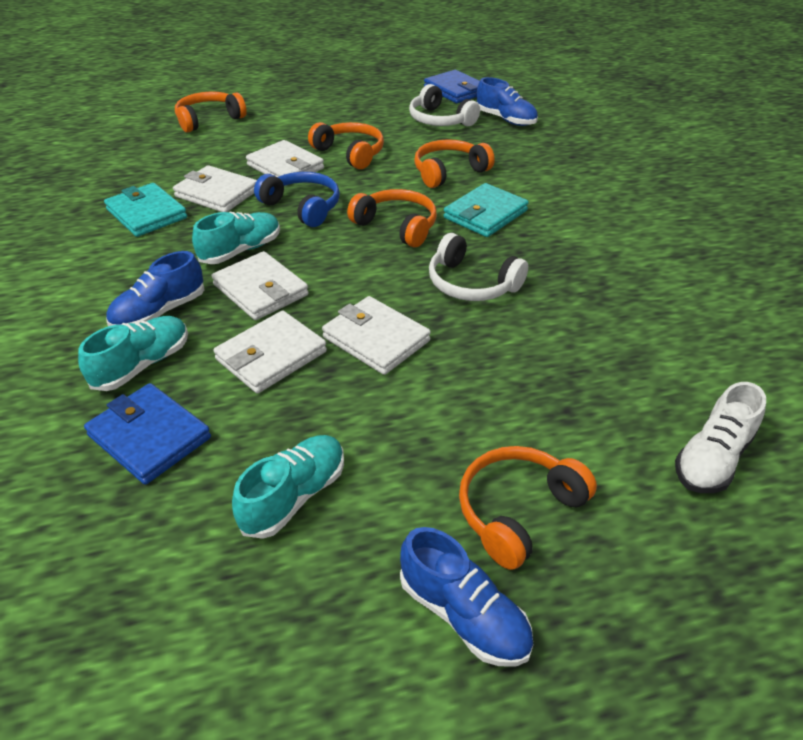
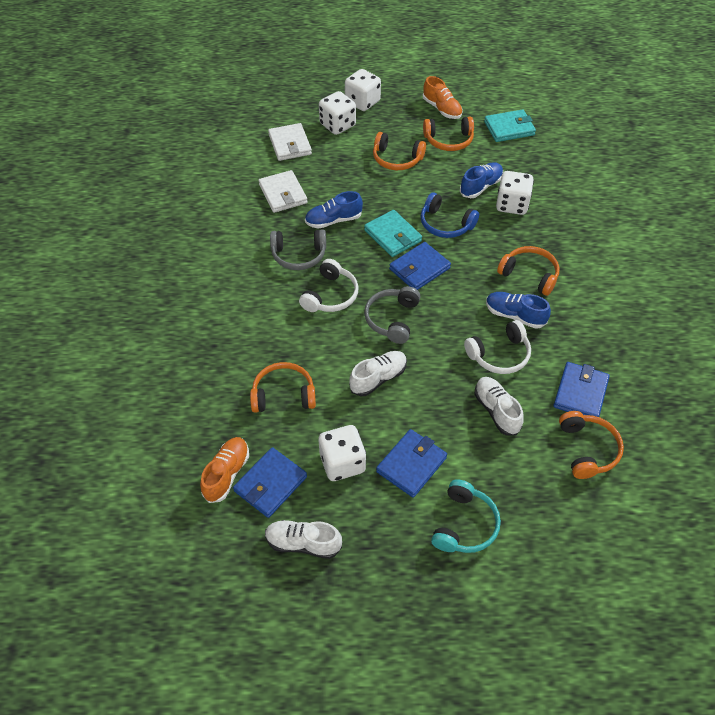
blue wallet: [84,383,211,485] [424,70,480,103] = 2 -> [233,447,307,518] [376,429,447,498] [389,242,451,290] [553,362,610,417] = 4
grey headphones: none = 0 -> [270,229,326,270] [364,286,420,344] = 2
orange shoe: none = 0 -> [200,437,249,503] [423,76,463,119] = 2
turquoise headphones: none = 0 -> [431,479,501,553] = 1
turquoise shoe: [78,316,188,391] [192,212,280,264] [232,435,344,539] = 3 -> none = 0
white dice: none = 0 -> [319,91,356,135] [319,425,366,481] [345,69,381,111] [496,171,534,215] = 4
white shoe: [675,382,766,493] = 1 -> [265,520,342,559] [349,351,407,396] [474,377,524,436] = 3
white wallet: [173,165,257,212] [212,251,309,320] [213,310,327,394] [246,140,324,177] [322,296,431,375] = 5 -> [258,170,308,213] [268,123,312,161] = 2

